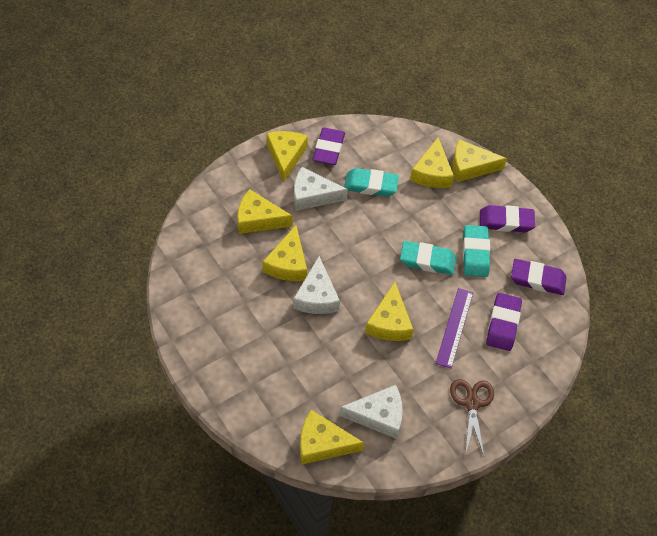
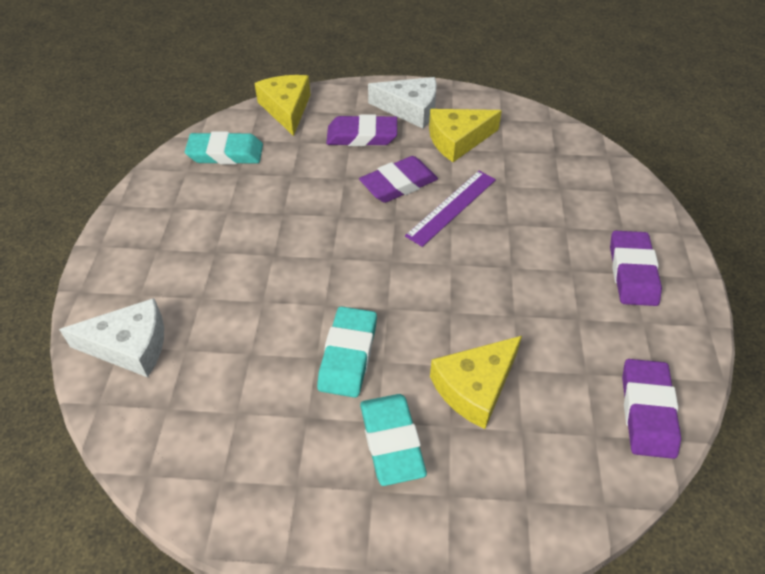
brown scissors: [450,379,494,456] = 1 -> none = 0
white cheese: [293,256,340,314] [294,167,348,211] [339,385,403,439] = 3 -> [59,298,164,377] [368,77,437,129] = 2
yellow cheese: [237,189,293,234] [263,225,307,281] [266,131,308,183] [300,410,364,464] [365,282,414,341] [410,137,454,188] [452,139,507,182] = 7 -> [255,75,311,136] [429,109,502,162] [430,336,522,429] = 3

